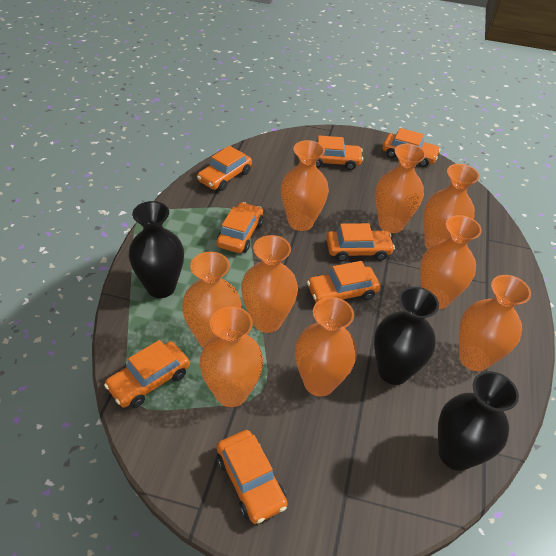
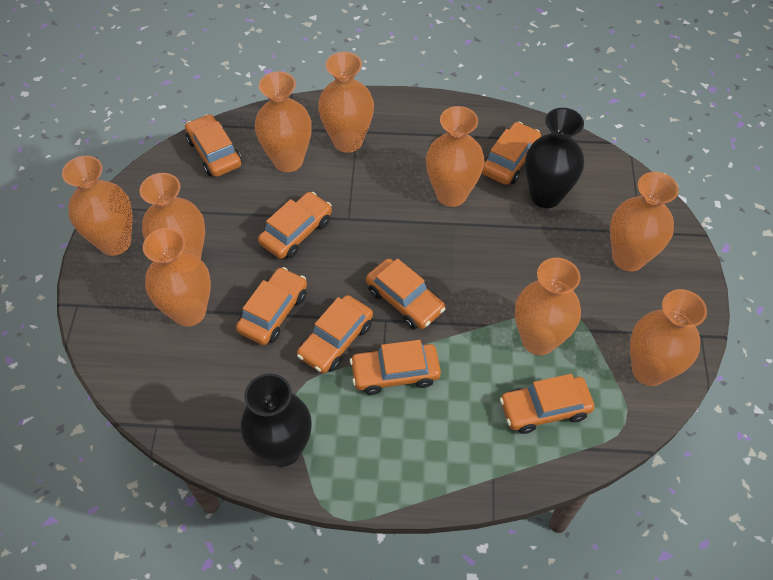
black vase: [128,201,184,298] [374,287,439,385] [438,371,519,471] = 3 -> [241,373,312,467] [525,108,584,208] = 2

